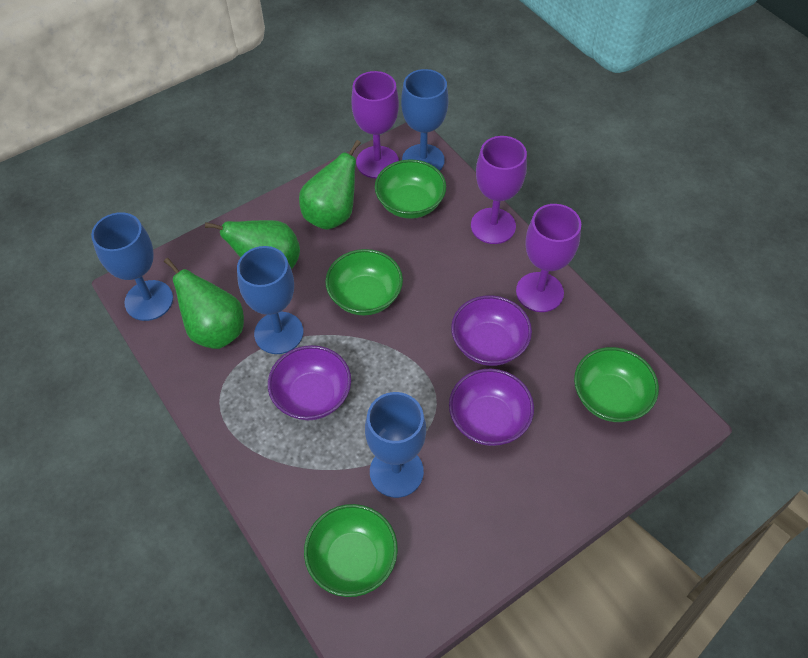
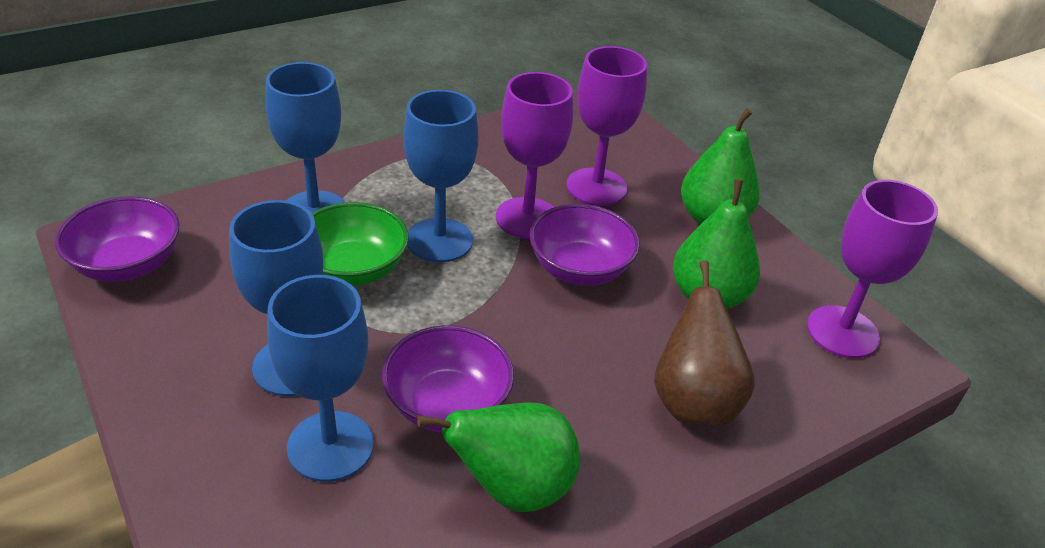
brown pear: none = 0 -> [654,260,755,425] = 1
green bowl: [304,504,398,597] [325,249,403,315] [375,159,446,219] [574,347,659,422] = 4 -> [312,202,409,286] = 1

